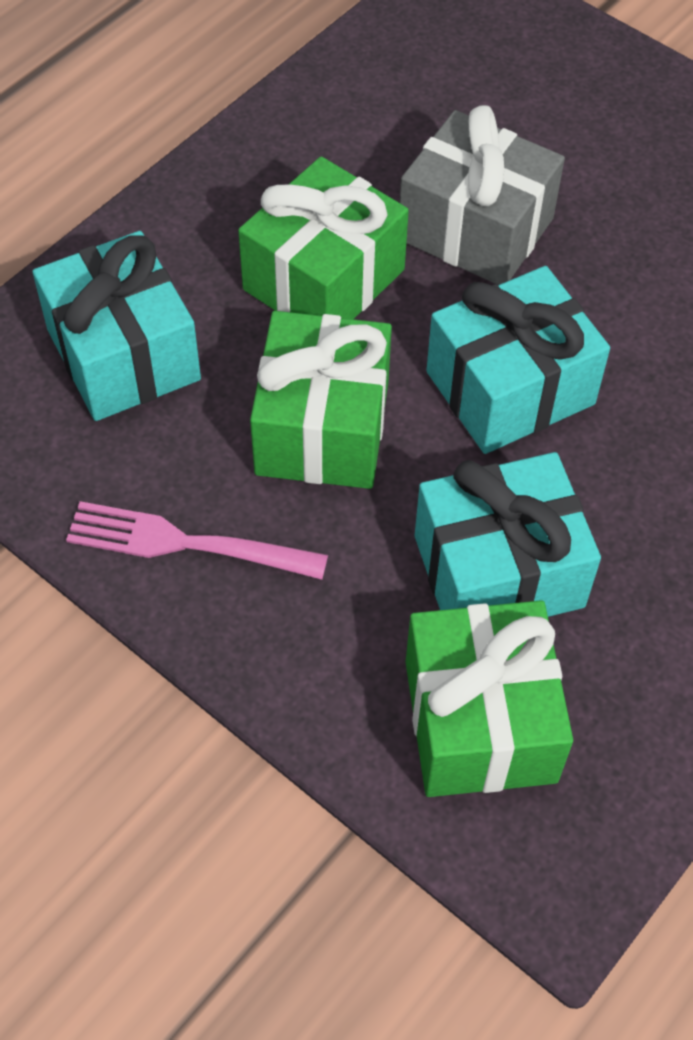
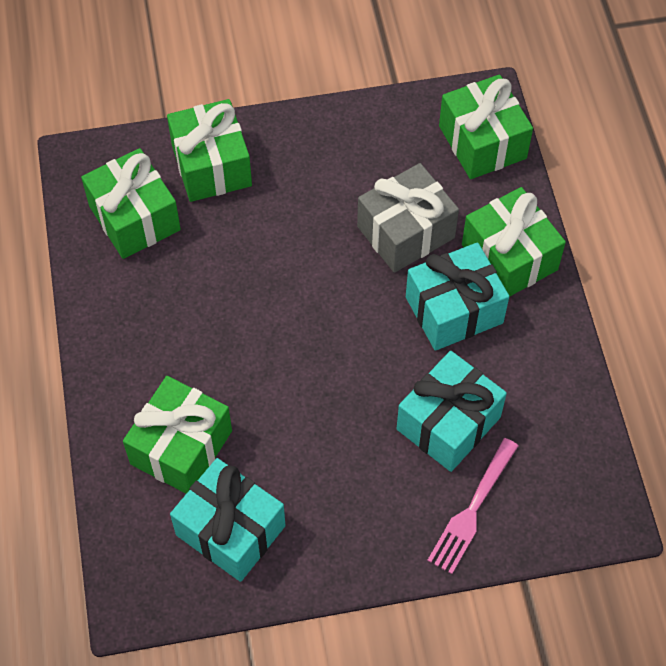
green gift: [238,156,409,319] [250,311,392,489] [406,600,573,797] = 3 -> [81,148,181,259] [123,376,232,494] [167,99,252,202] [439,74,533,179] [462,187,566,297] = 5

